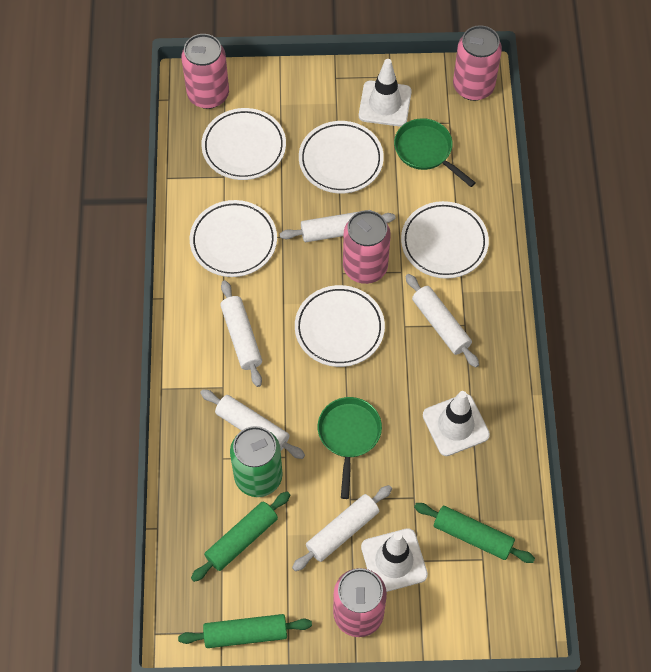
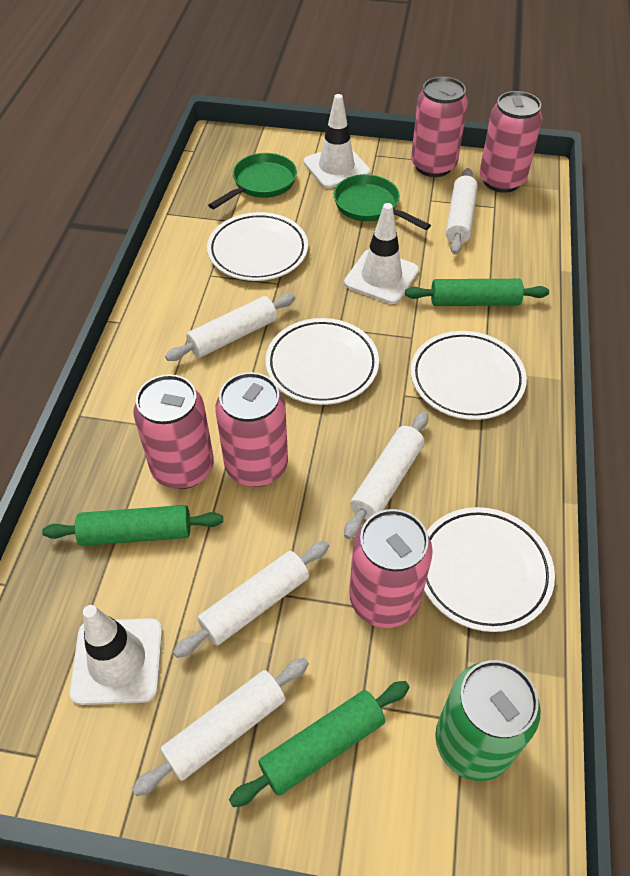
pink can: [181,34,229,109] [333,568,387,637] [343,210,391,284] [453,25,502,101] = 4 -> [133,374,214,489] [215,372,288,487] [349,509,433,628] [411,77,468,177] [479,91,542,193] = 5
white plate: [190,200,277,277] [201,108,286,180] [295,285,385,367] [299,121,384,194] [401,201,489,279] = 5 -> [207,212,308,281] [265,318,379,405] [410,331,527,420] [424,507,555,632] = 4

